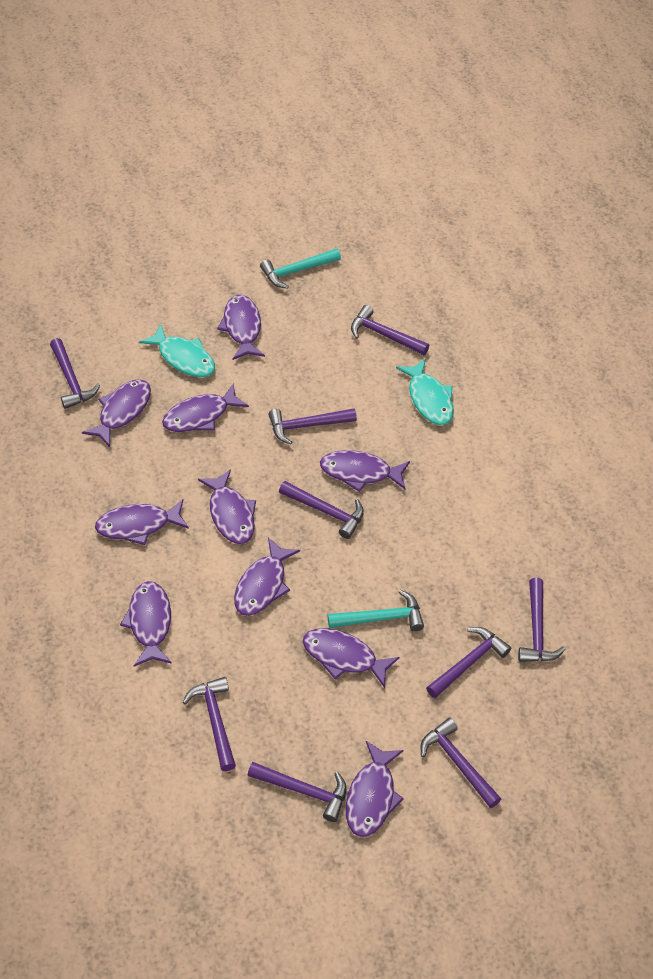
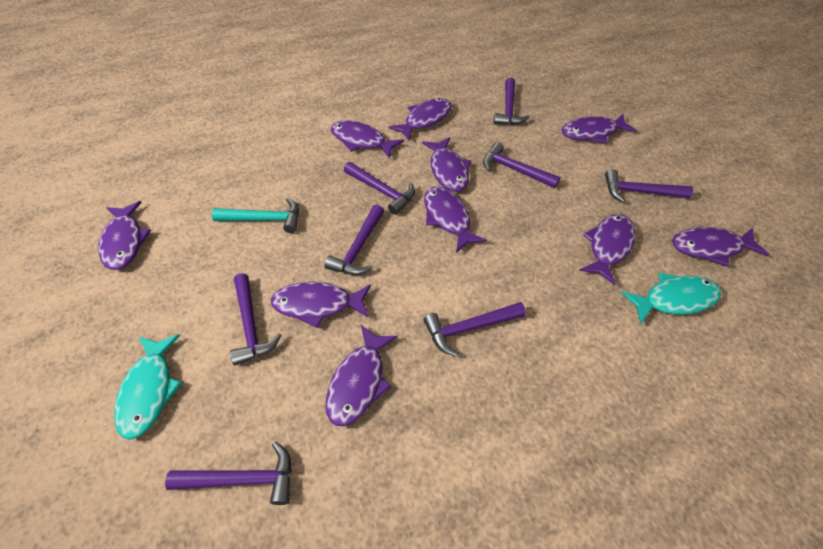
purple hammer: [50,338,100,409] [183,677,236,771] [247,762,347,822] [268,408,357,445] [279,481,364,539] [351,305,429,355] [421,718,501,808] [426,627,511,698] [518,578,565,662] = 9 -> [165,442,292,505] [230,273,282,366] [325,205,384,275] [344,162,415,215] [424,302,526,356] [483,142,560,188] [494,78,530,125] [605,169,693,203] = 8
turquoise hammer: [260,248,341,289] [328,590,424,631] = 2 -> [212,198,299,233] = 1

